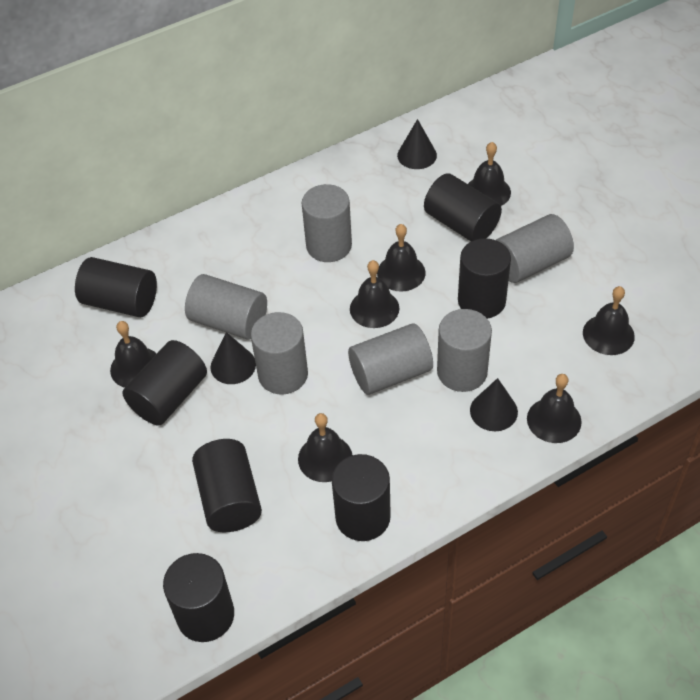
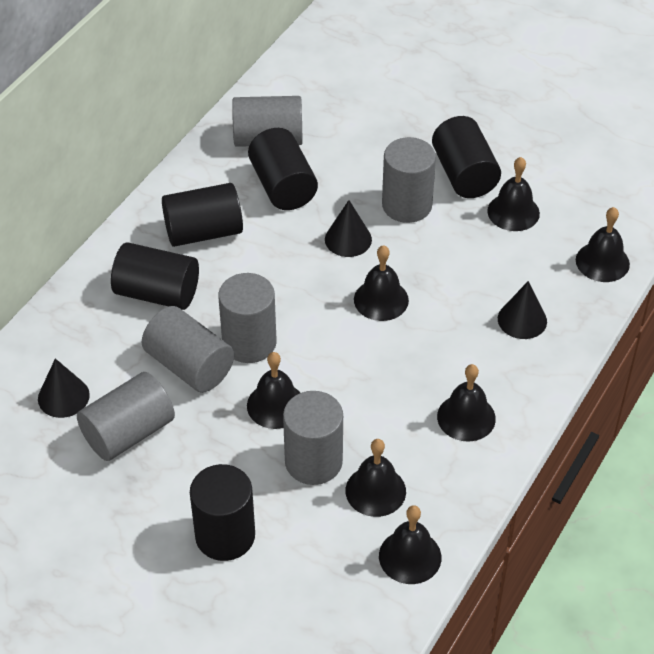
black cylinder: [75,257,157,317] [122,340,207,425] [163,553,234,642] [192,439,262,532] [332,454,391,541] [424,173,502,241] [458,238,511,319] = 7 -> [111,242,199,310] [162,183,243,247] [190,464,255,561] [248,128,318,210] [432,116,501,198] = 5

